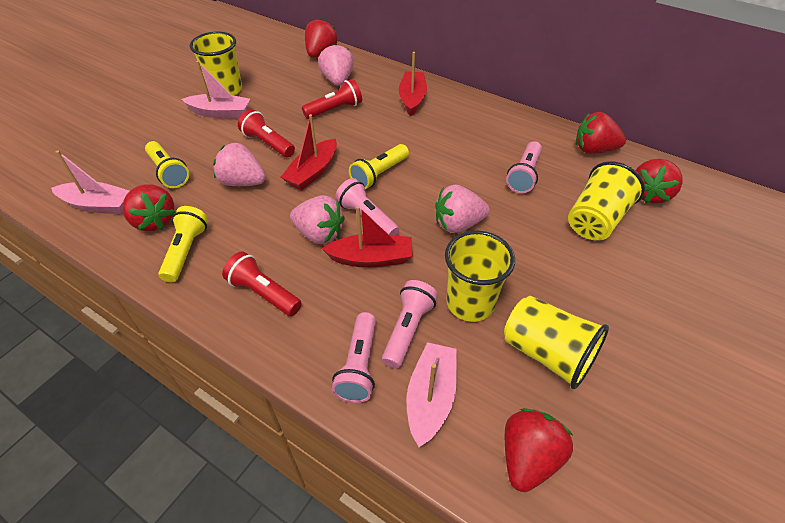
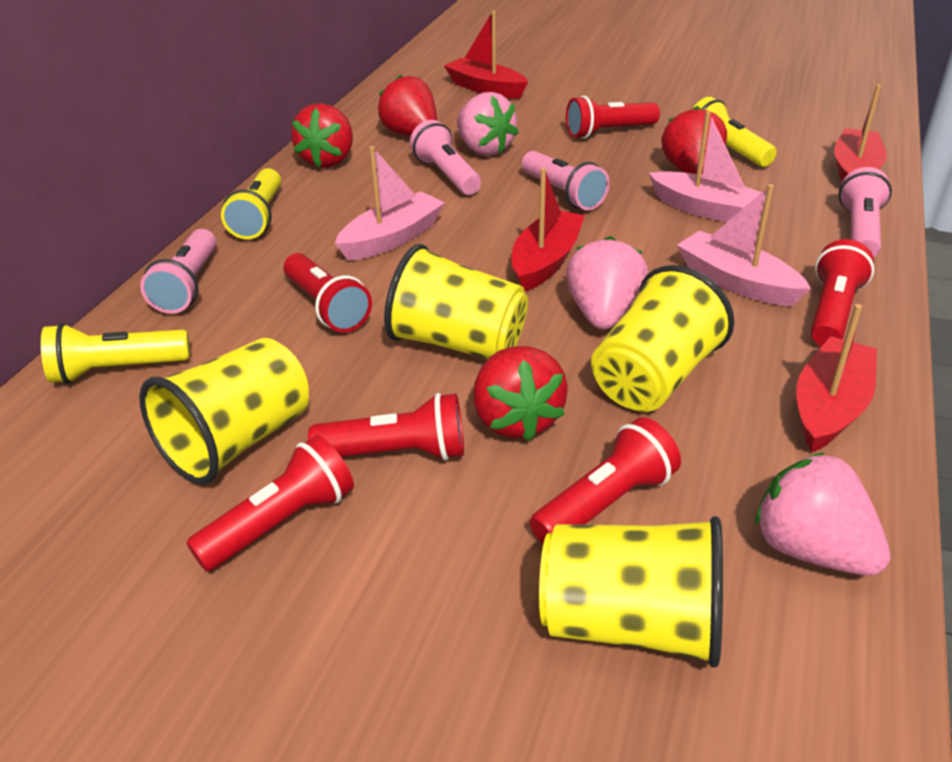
pink strawberry: [213,143,266,186] [290,195,345,244] [318,44,354,86] [435,185,490,233] = 4 -> [457,92,519,156] [566,236,648,330] [755,453,890,576] = 3
red boat: [281,114,337,190] [322,206,413,268] [399,52,427,116] = 3 -> [444,11,528,98] [512,168,585,291] [796,304,877,452] [834,84,887,182] = 4
red flashlight: [222,251,302,316] [238,109,295,157] [302,79,362,119] = 3 -> [186,435,354,571] [284,253,372,333] [308,393,464,461] [530,417,681,544] [566,96,660,139] [811,239,874,346] = 6
red strawberry: [123,184,175,231] [305,18,337,58] [505,408,573,492] [576,112,626,154] [635,159,683,204] = 5 -> [291,103,353,168] [378,74,437,136] [473,346,568,441] [662,106,727,175] = 4

